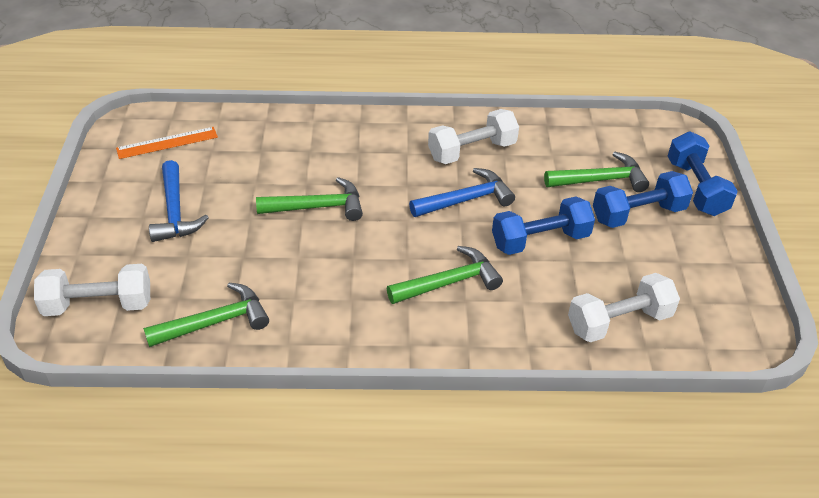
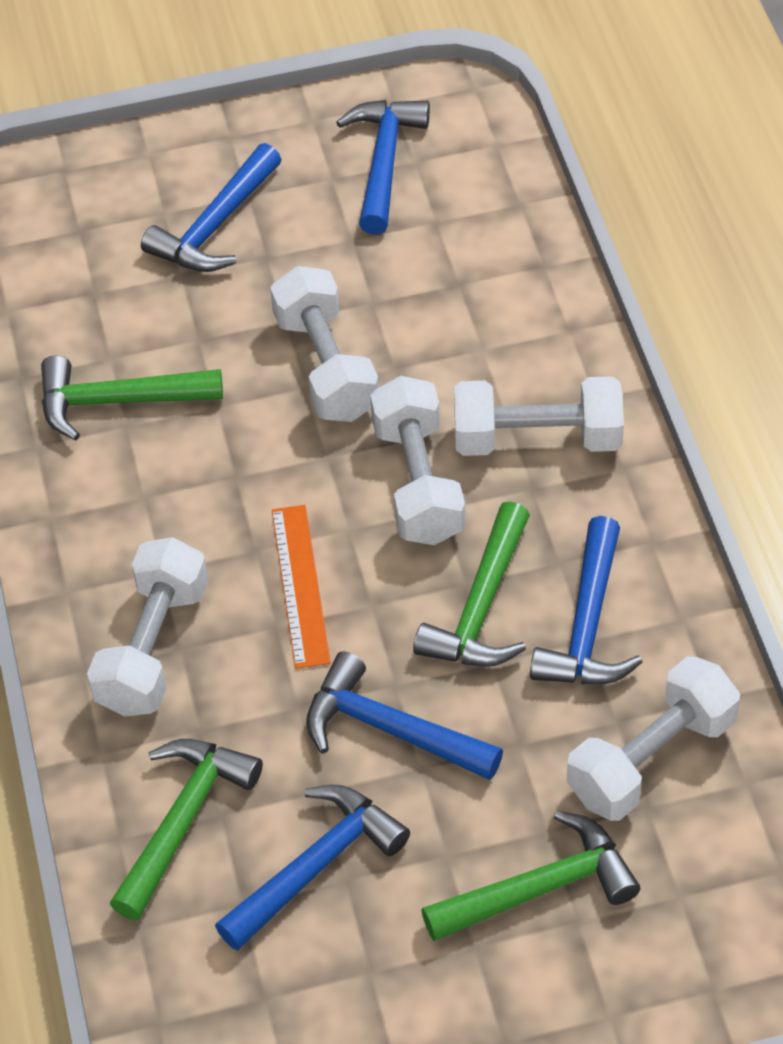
blue dumbbell: [492,196,595,255] [593,171,693,228] [668,131,738,216] = 3 -> none = 0
blue hammer: [149,160,209,242] [409,168,515,217] = 2 -> [141,143,282,272] [215,785,410,951] [306,651,503,780] [336,100,430,235] [530,516,642,684] = 5
white dumbbell: [34,264,150,316] [428,109,519,164] [568,273,680,342] = 3 -> [87,537,208,717] [270,266,379,422] [370,376,465,545] [454,376,624,456] [567,656,740,821] = 5

